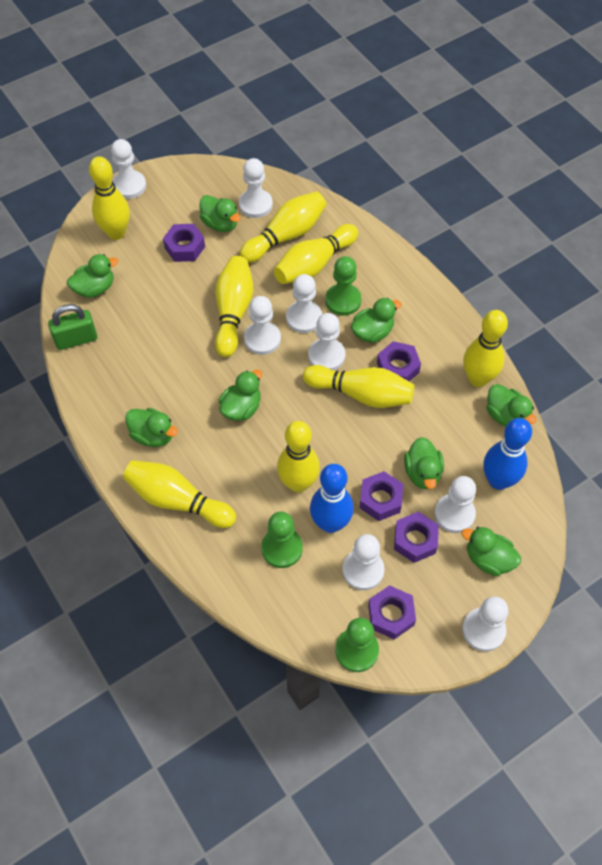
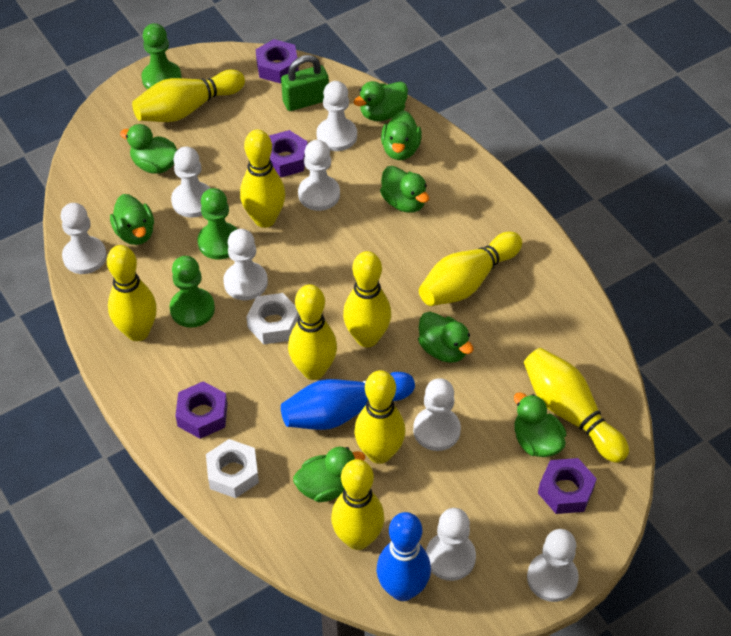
purple nut: [163,224,205,262] [359,471,404,521] [368,585,416,640] [377,341,421,381] [394,512,439,563] = 5 -> [175,381,228,439] [256,39,299,84] [269,130,308,178] [538,458,597,514] = 4
white nut: none = 0 -> [206,439,259,498] [246,293,299,344] = 2
yellow bowling pin: [89,156,130,240] [123,460,236,528] [215,256,253,357] [240,191,326,263] [274,224,358,284] [277,421,320,493] [303,365,415,408] [463,310,508,387] = 8 -> [107,245,157,341] [132,70,245,122] [240,130,285,228] [288,284,337,380] [331,459,384,550] [343,251,391,347] [354,370,405,464] [419,232,522,306] [524,348,629,463] = 9

